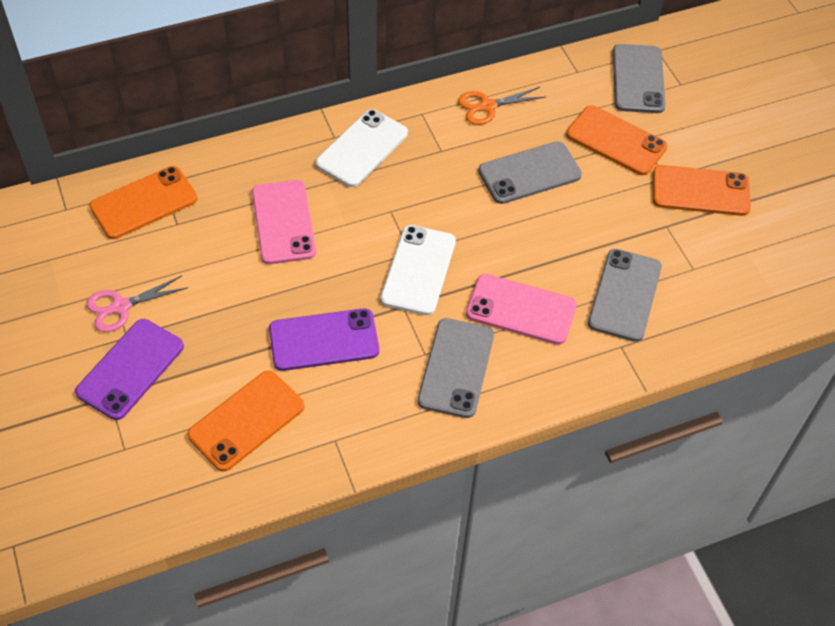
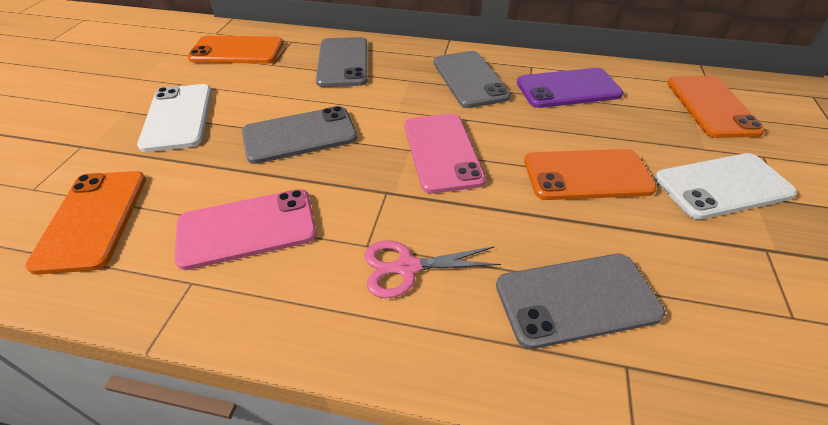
orange scissors: [458,87,545,125] = 1 -> none = 0
purple phone: [75,319,184,420] [269,308,379,371] = 2 -> [517,68,623,108] = 1

